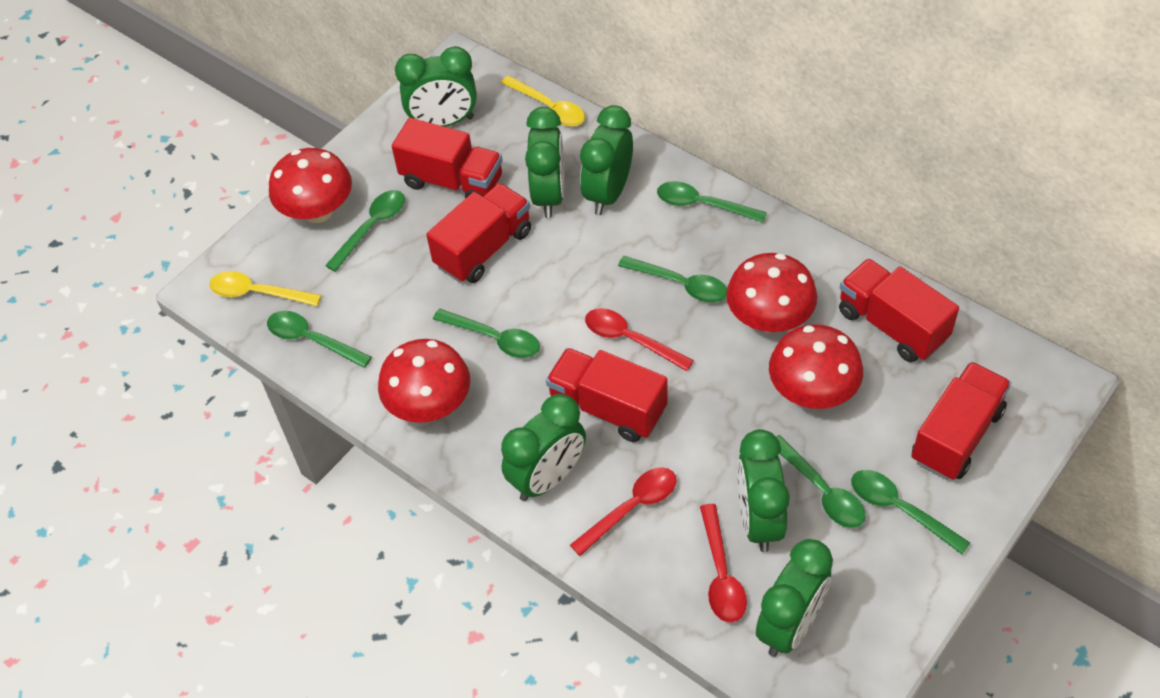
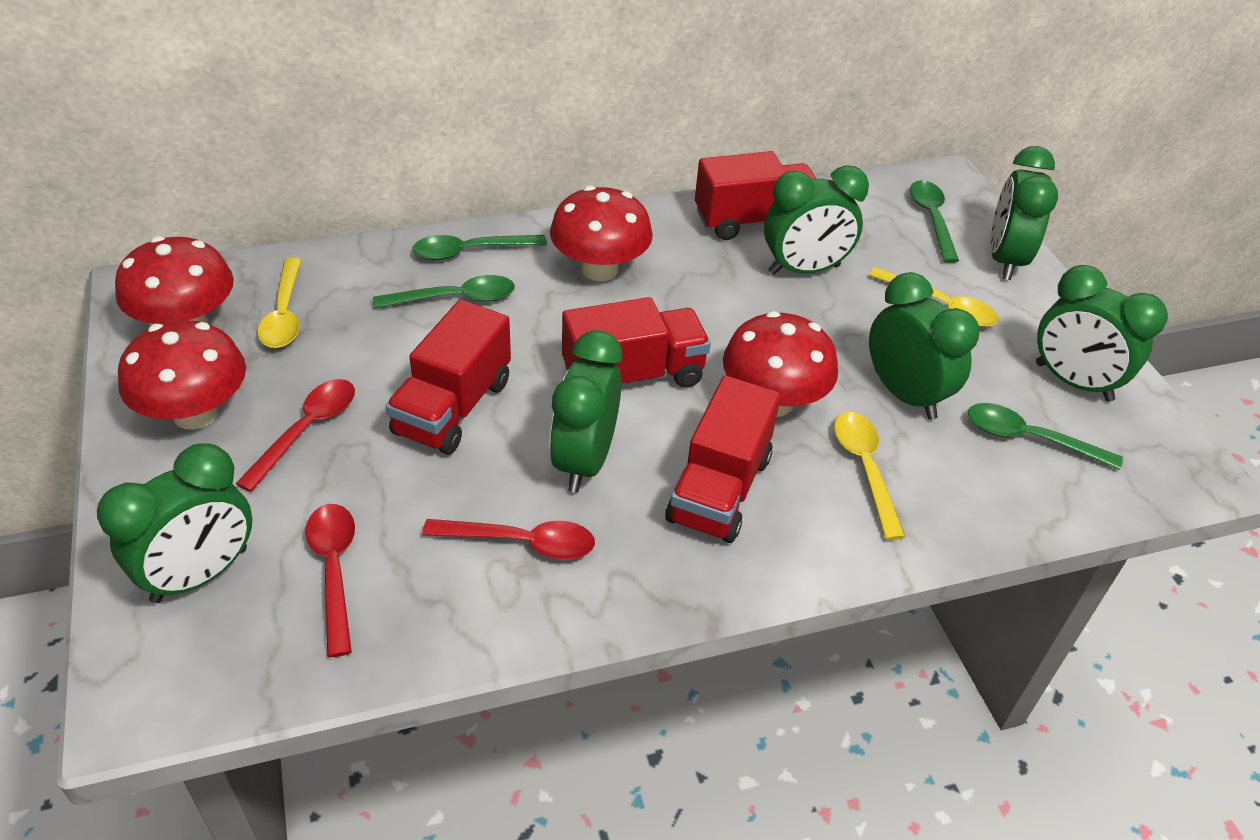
green spoon: [267,311,372,368] [325,190,405,272] [433,309,540,358] [618,256,727,303] [657,181,767,223] [776,435,866,528] [851,470,970,554] = 7 -> [373,275,515,309] [412,235,547,260] [910,180,959,263] [968,403,1123,470] = 4
red truck: [392,118,503,199] [426,183,531,283] [546,348,668,442] [839,259,959,362] [911,362,1011,480] = 5 -> [385,300,511,455] [562,297,711,388] [666,376,781,543] [695,151,816,240] = 4
yellow spoon: [209,271,321,306] [501,75,585,127] = 2 -> [257,258,302,348] [834,412,905,540] [869,267,999,327] = 3

